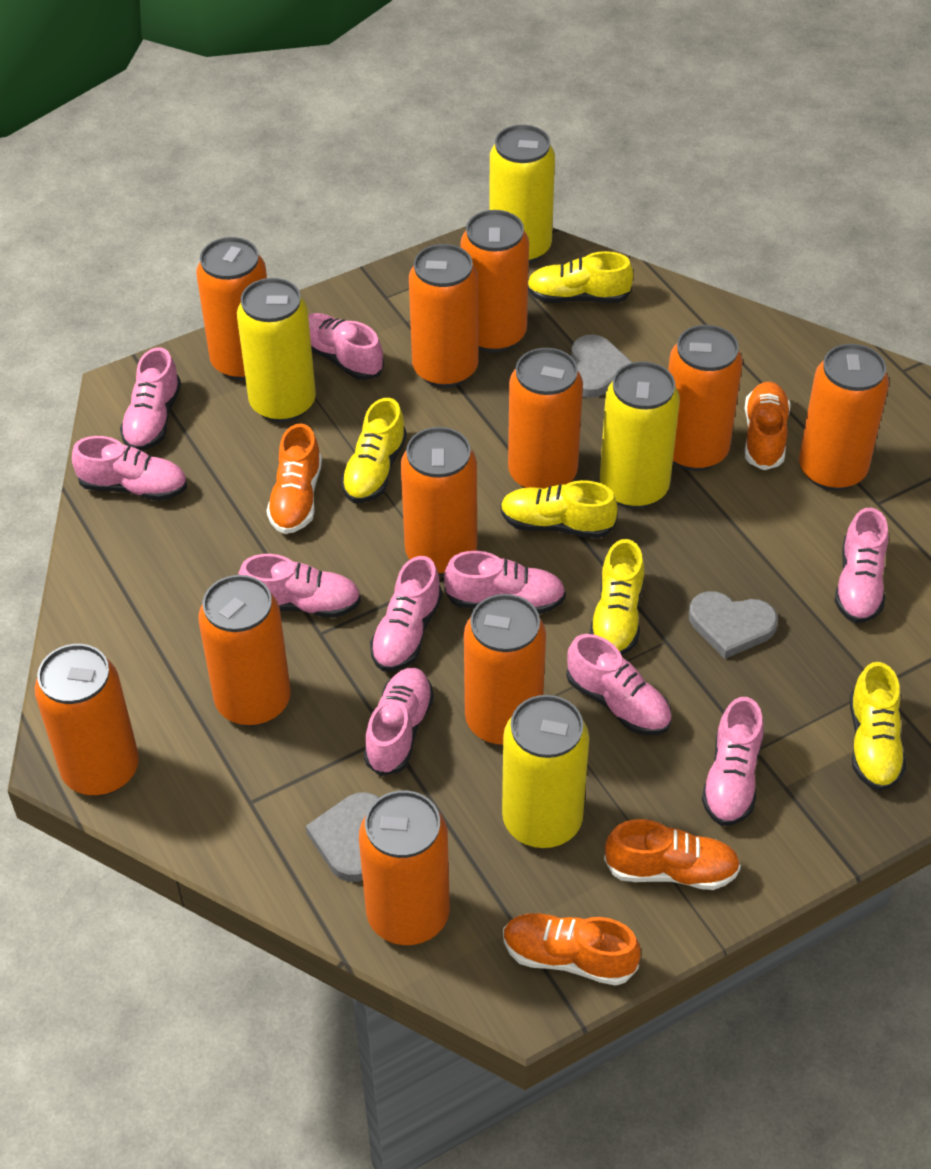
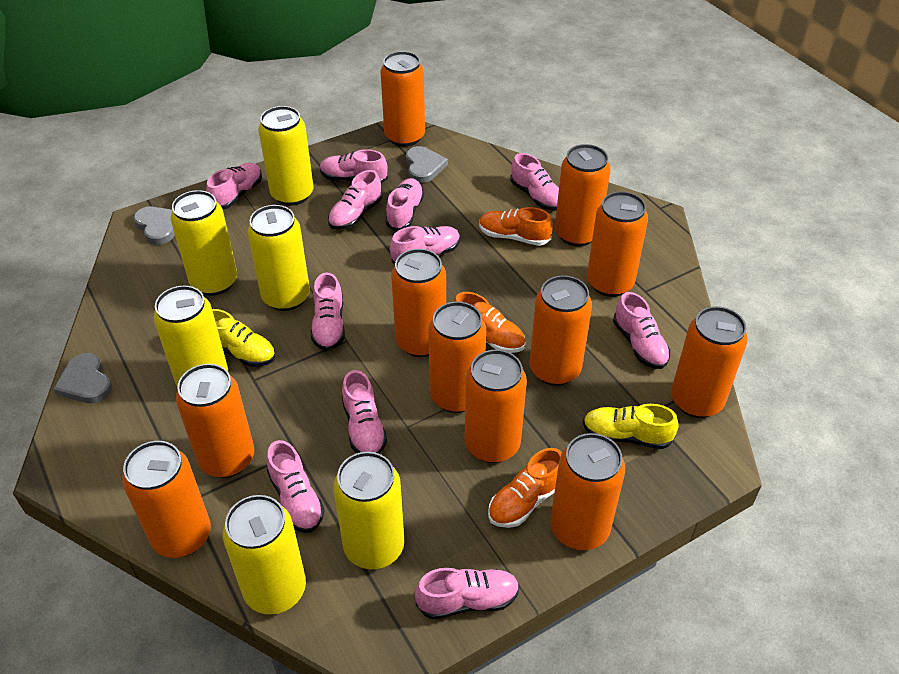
orange shoe: [267,424,322,534] [503,913,641,986] [604,819,741,890] [745,382,790,470] = 4 -> [454,292,525,353] [479,207,553,246] [488,448,562,528] = 3
pink shoe: [72,436,187,501] [120,347,181,451] [238,554,361,618] [308,313,384,380] [364,668,434,776] [370,556,442,671] [444,551,566,614] [566,634,671,735] [702,697,764,826] [835,508,889,623] = 10 -> [206,163,262,210] [267,440,325,533] [311,272,345,351] [320,149,388,183] [328,170,382,230] [342,370,387,454] [385,178,424,231] [390,226,460,264] [415,568,520,620] [510,153,559,211] [613,292,670,369] = 11
yellow can: [237,278,316,423] [489,125,555,264] [502,695,589,848] [600,362,680,509] = 4 -> [154,286,228,387] [171,190,237,296] [223,495,306,615] [248,205,310,311] [258,106,314,206] [334,452,404,569] = 6
yellow shoe: [341,398,407,503] [500,480,618,538] [528,251,633,303] [590,539,644,655] [850,662,906,791] = 5 -> [212,309,275,367] [583,404,679,449] = 2

